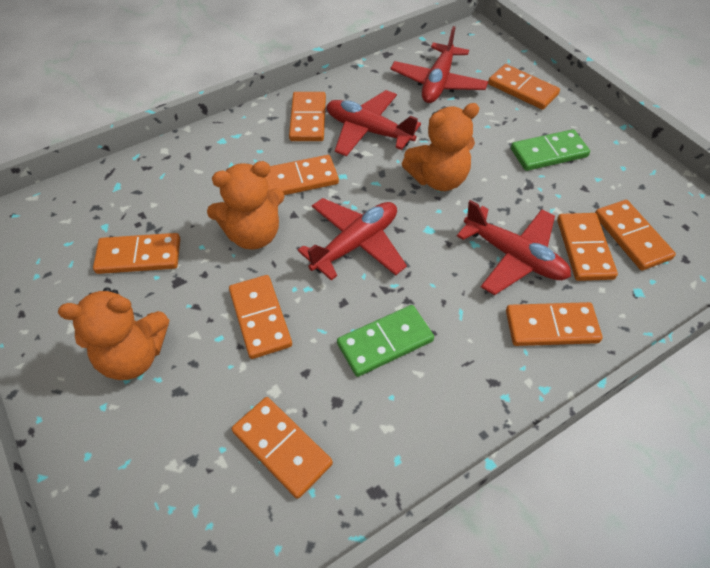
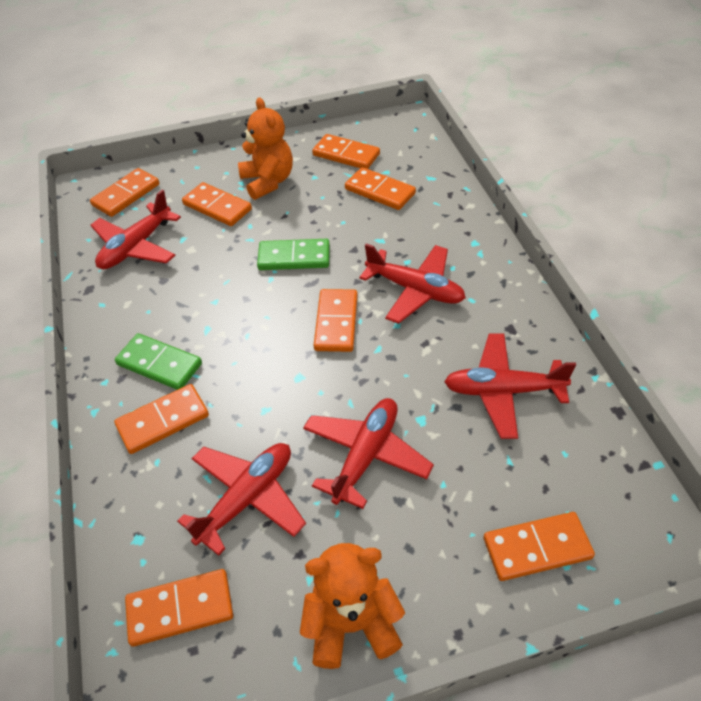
orange domino: [93,233,180,274] [229,275,292,359] [232,397,333,499] [266,155,339,195] [289,92,326,141] [488,64,560,110] [506,302,603,346] [557,213,618,281] [595,200,676,270] = 9 -> [90,168,160,217] [114,384,209,454] [125,569,233,647] [182,182,252,226] [312,134,380,169] [314,289,358,352] [345,167,416,210] [484,512,595,581] = 8
orange teddy bear: [58,287,169,380] [207,161,284,249] [402,103,479,191] = 3 -> [238,97,293,200] [300,543,405,669] = 2
red plane: [298,198,407,280] [327,90,421,156] [390,26,488,103] [457,200,571,295] = 4 -> [90,190,181,269] [177,443,306,556] [303,398,434,509] [359,243,466,324] [444,334,576,439] = 5

